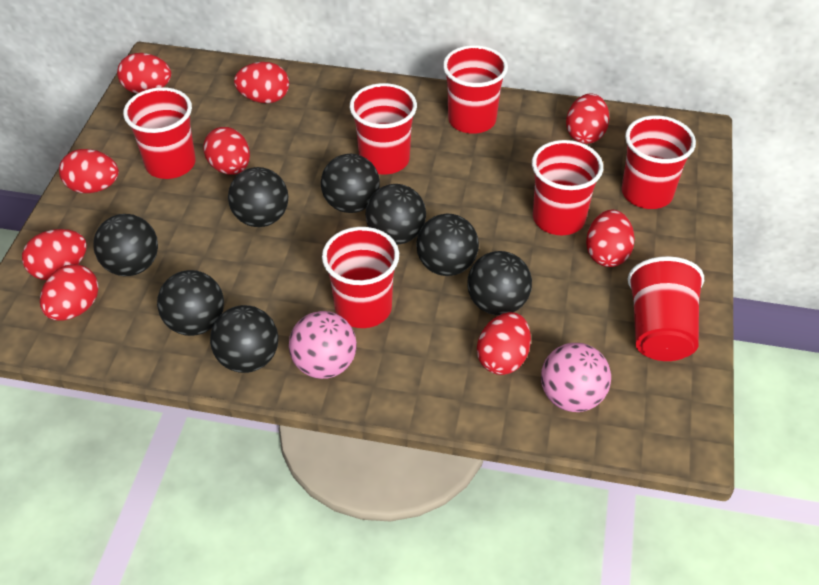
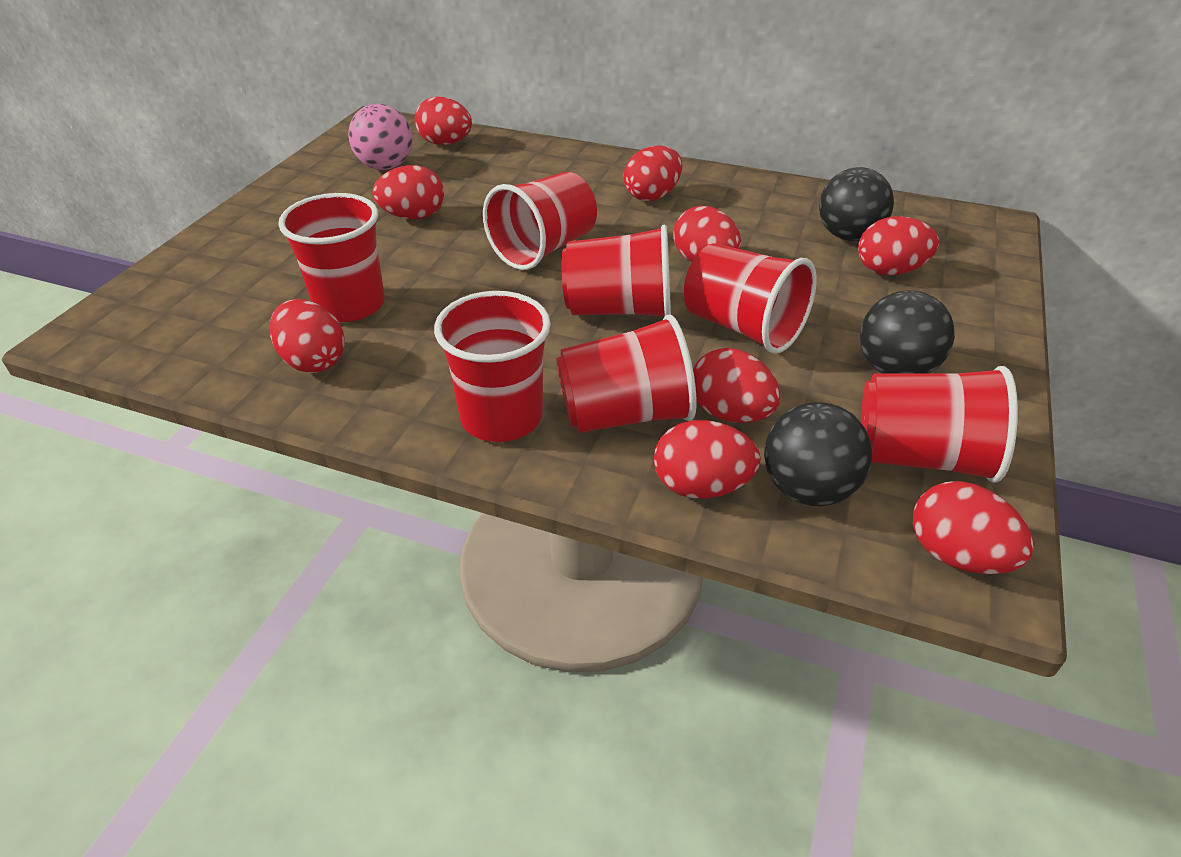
black ball: [93,214,158,276] [157,270,224,336] [210,305,278,373] [228,167,288,227] [321,154,380,213] [365,184,426,245] [416,214,479,276] [467,251,532,315] = 8 -> [764,402,872,506] [819,167,894,241] [860,290,955,374] = 3
pink ball: [289,311,357,379] [541,343,611,412] = 2 -> [348,104,413,170] = 1

